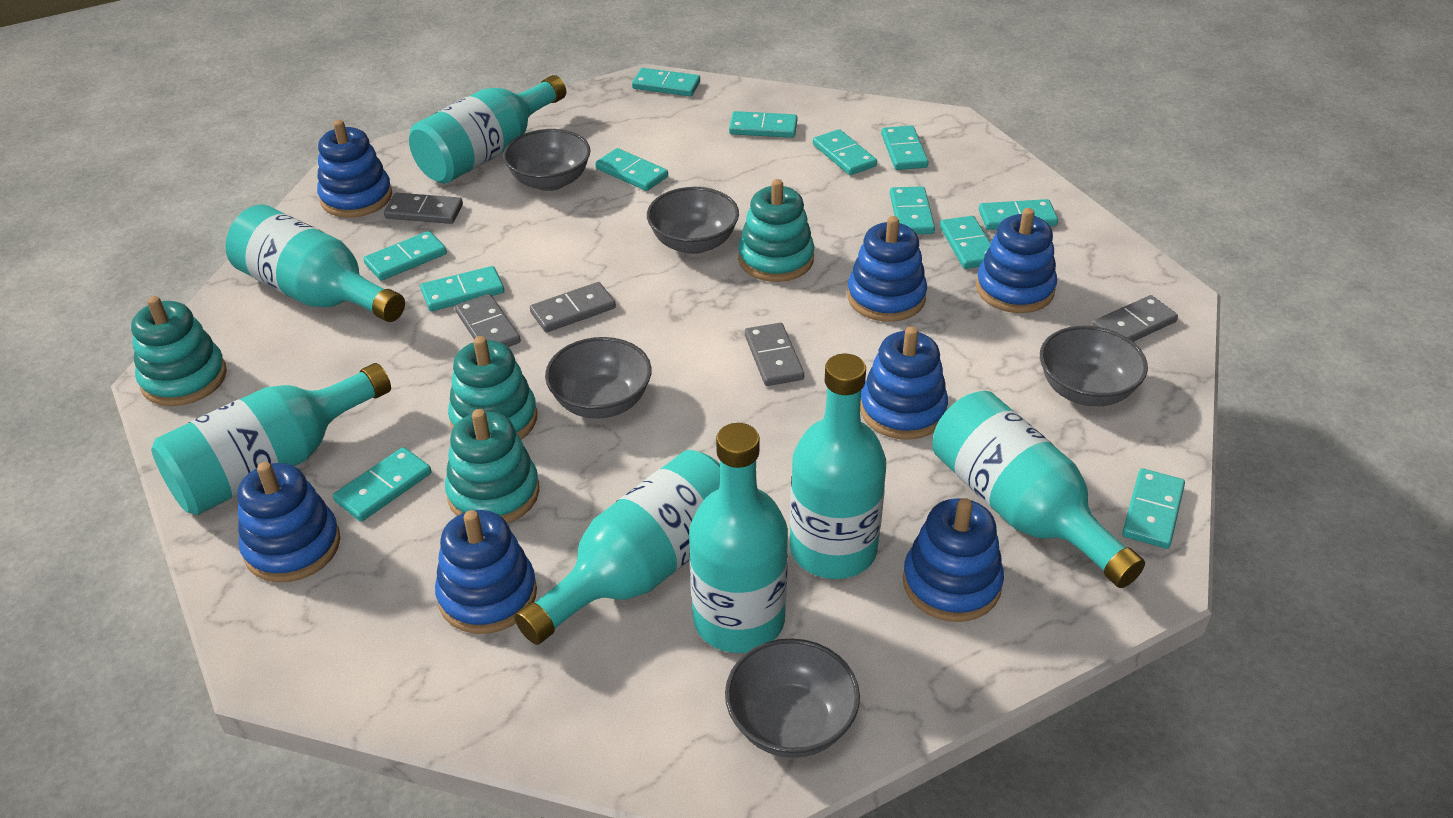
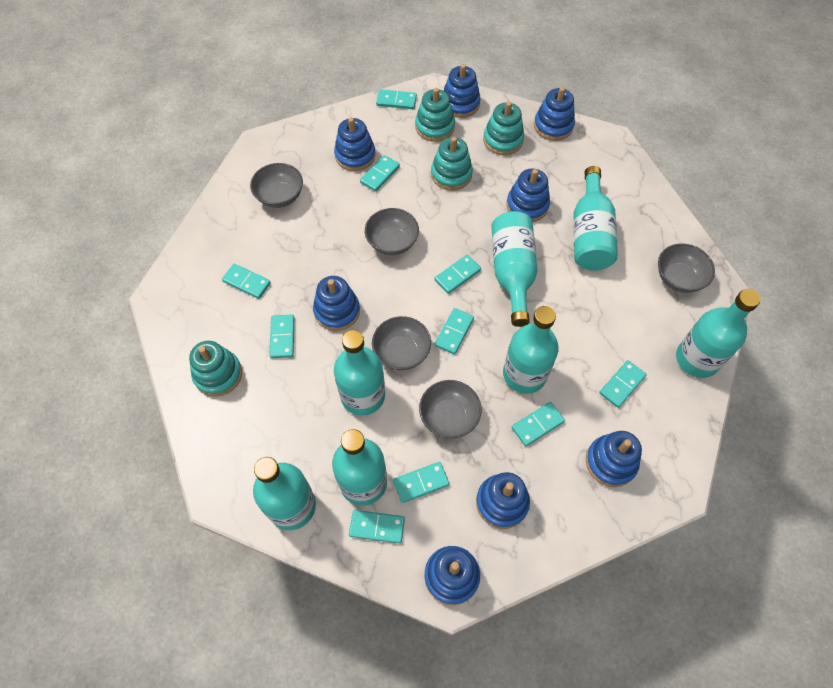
blue stacking toy: [237,462,340,582] [317,120,392,218] [435,510,537,634] [847,216,927,322] [860,326,948,440] [903,498,1004,622] [976,208,1057,313] = 7 -> [313,276,360,331] [334,117,375,171] [424,546,480,605] [444,64,481,118] [476,472,530,529] [506,169,550,222] [534,87,575,141] [586,431,642,487] = 8
grey domino: [384,193,463,224] [455,294,521,347] [530,282,616,332] [745,323,804,386] [1092,295,1178,342] = 5 -> none = 0
turquoise domino: [333,447,431,522] [363,231,447,281] [420,266,504,311] [595,148,668,191] [632,68,700,96] [729,111,798,138] [813,129,877,175] [881,125,928,170] [890,186,935,234] [940,216,991,269] [979,199,1058,230] [1122,468,1185,549] = 12 -> [222,264,271,299] [269,315,294,358] [349,510,405,544] [360,155,400,192] [376,89,417,109] [393,462,449,503] [435,255,481,294] [435,308,474,354] [512,402,565,446] [599,360,647,408] = 10

